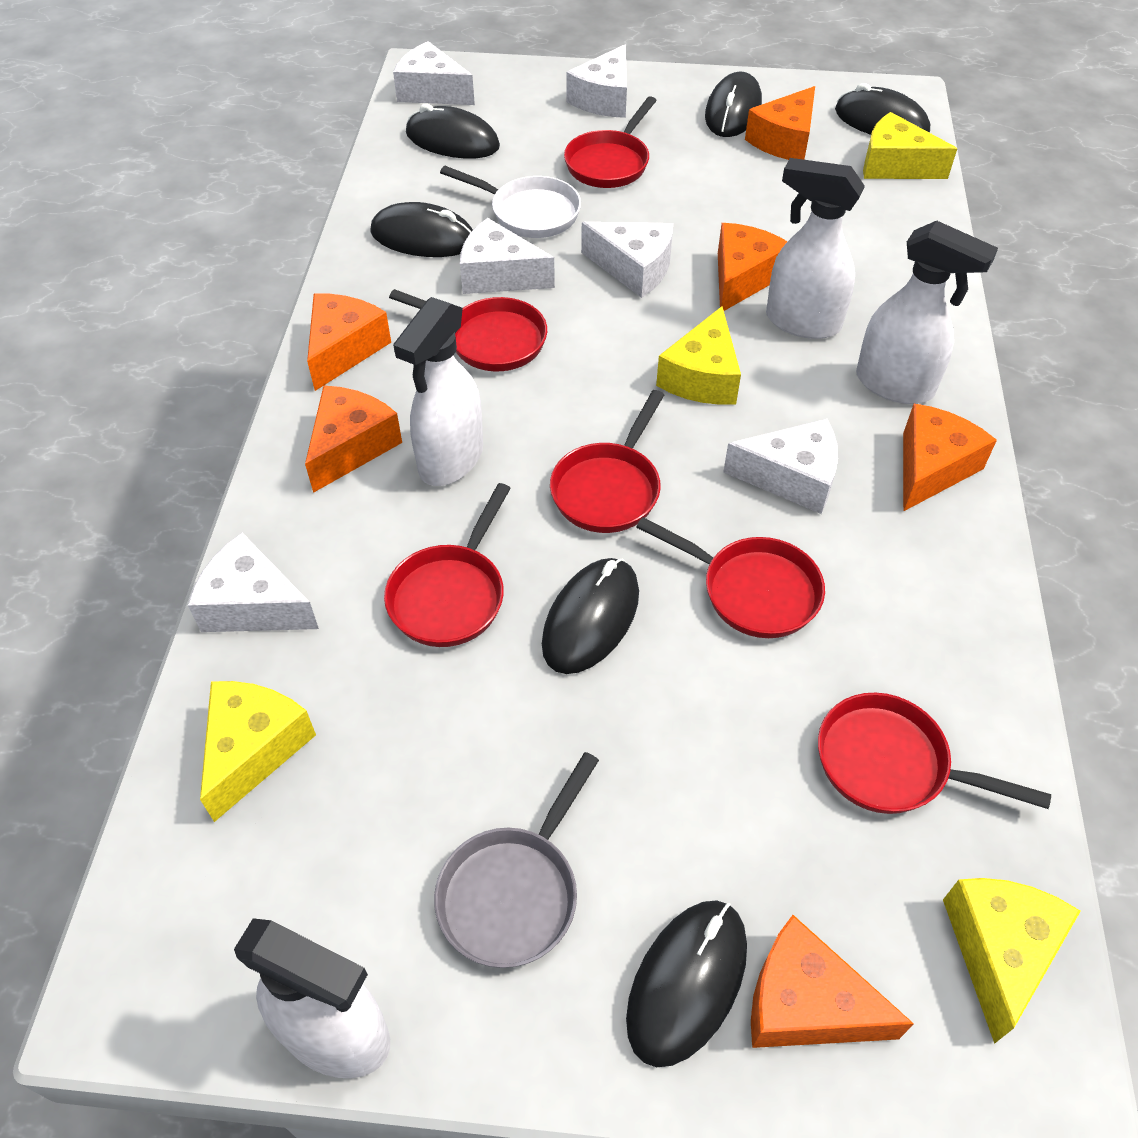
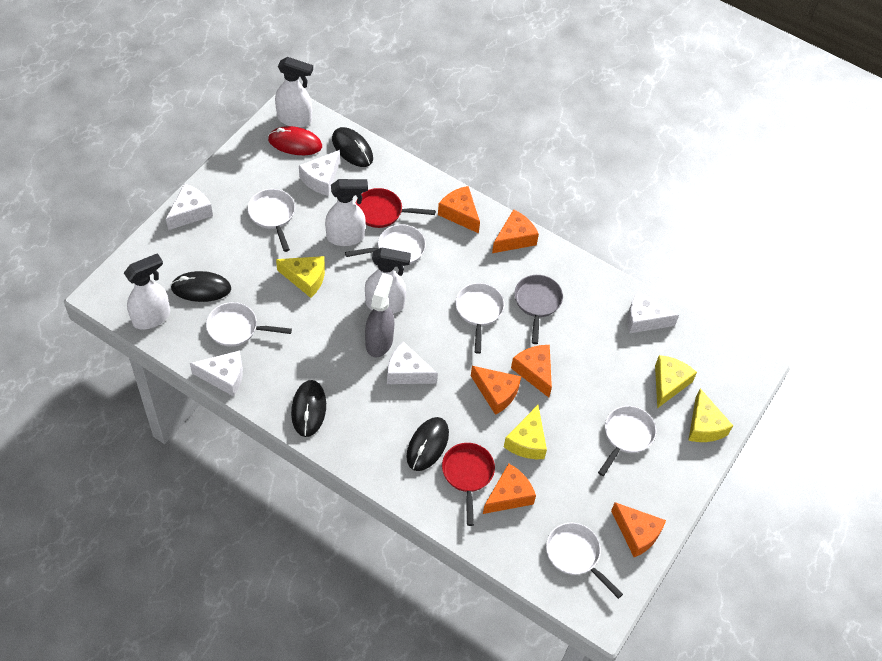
black mouse: [370,202,473,257] [406,103,500,158] [542,558,639,674] [626,900,747,1067] [705,72,762,137] [835,83,930,135] = 6 -> [170,271,231,302] [291,380,326,437] [332,127,373,167] [406,417,449,471] = 4
grey spray bottle: none = 0 -> [365,273,394,357] = 1
red mouse: none = 0 -> [268,126,322,155] = 1
red pan: [384,483,511,647] [389,289,547,371] [550,390,664,533] [564,96,657,188] [636,517,825,638] [818,693,1051,814] = 6 -> [355,188,435,228] [442,443,495,526] = 2
white cheese: [188,533,319,632] [393,41,475,105] [460,218,555,294] [567,44,627,118] [581,222,673,298] [723,419,838,514] = 6 -> [166,183,213,230] [190,350,243,396] [299,150,340,196] [387,342,438,384] [627,291,679,333] = 5
white pan: [440,166,581,238] = 1 -> [206,302,292,347] [248,189,295,252] [345,224,426,264] [455,283,505,354] [546,523,623,599] [598,406,657,476] = 6

